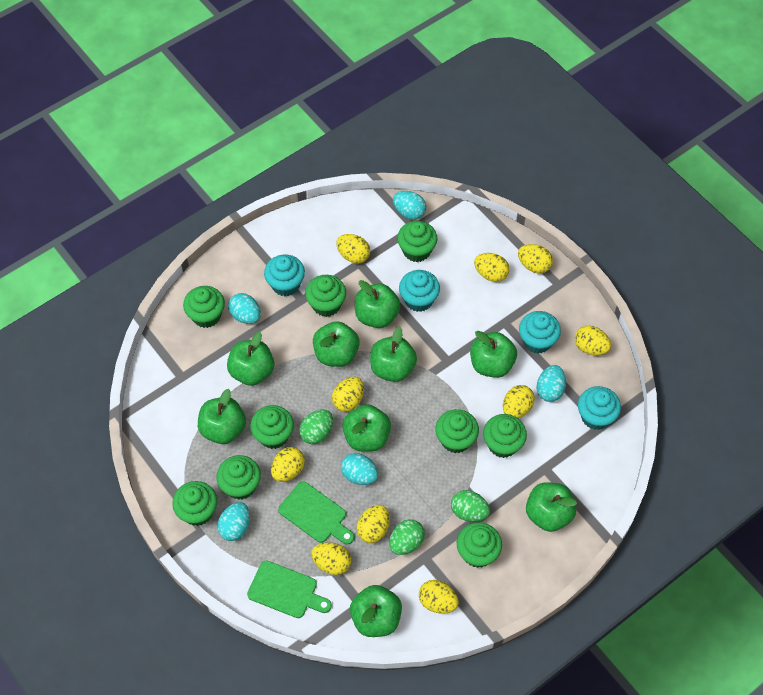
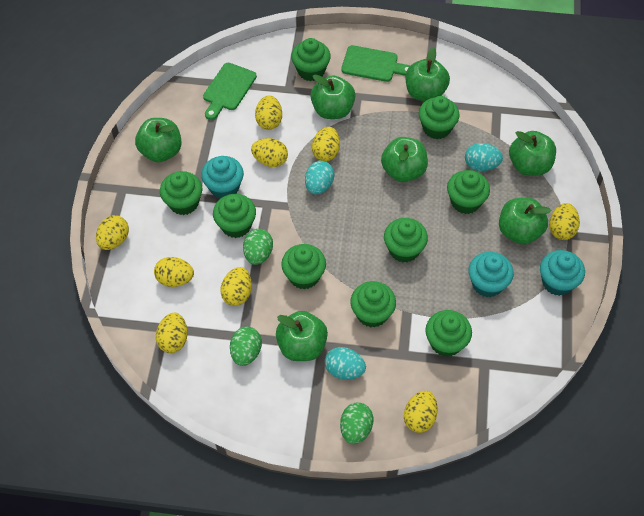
green apple: [198,389,246,444] [227,332,274,386] [313,321,360,367] [342,404,391,452] [350,585,402,637] [355,280,401,328] [370,327,417,382] [470,331,517,378] [526,482,577,532] = 9 -> [135,118,182,162] [276,311,328,361] [310,75,355,119] [381,137,428,182] [406,47,450,101] [499,198,551,245] [509,131,556,176] = 7
turquoise cupcake: [264,255,305,296] [399,270,440,312] [519,311,561,353] [578,386,621,430] = 4 -> [201,156,244,199] [469,252,514,297] [540,250,585,296] = 3
turquoise egg: [217,502,250,541] [228,293,261,324] [341,453,378,485] [393,191,426,220] [537,365,566,402] = 5 -> [305,161,334,194] [325,347,366,380] [465,143,503,171] = 3
yellow egg: [271,447,305,482] [311,542,351,575] [332,377,364,412] [336,234,370,264] [357,505,390,543] [419,580,459,614] [474,253,509,282] [503,385,535,418] [518,244,553,273] [575,325,611,355] = 10 -> [96,215,129,250] [154,257,194,287] [156,313,188,353] [220,267,252,306] [251,138,288,167] [255,95,282,130] [312,127,340,162] [404,391,438,433] [549,203,580,240] = 9

